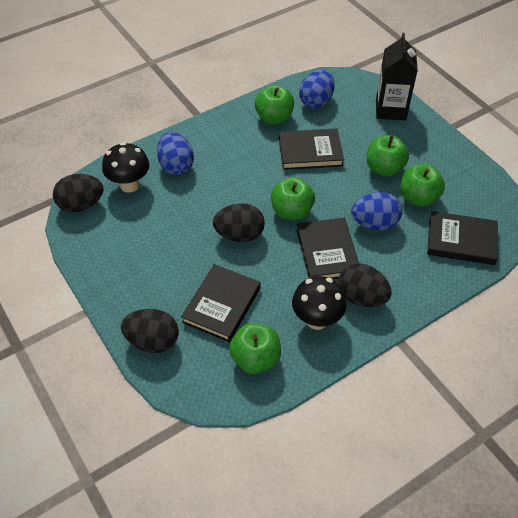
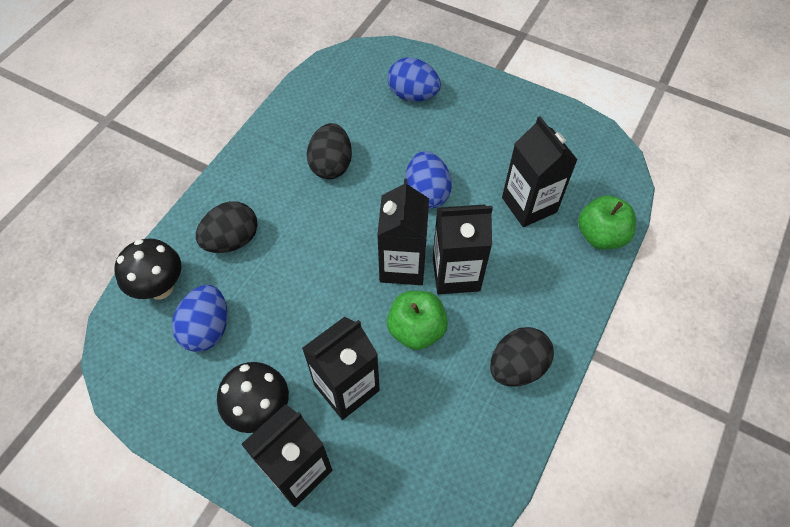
black book: [181,264,261,342] [279,129,344,170] [296,218,359,279] [427,211,498,265] = 4 -> none = 0
black carton: [376,33,418,121] = 1 -> [241,404,332,507] [302,317,380,420] [377,179,429,285] [433,205,493,294] [502,116,577,227] = 5
black egg: [53,174,104,212] [121,309,179,353] [213,203,265,242] [338,263,392,307] = 4 -> [196,201,258,253] [307,123,352,179] [490,327,554,387] = 3
green apple: [229,323,281,374] [255,85,294,124] [271,177,315,220] [367,135,409,176] [400,164,445,207] = 5 -> [387,291,448,350] [578,195,636,249] = 2

